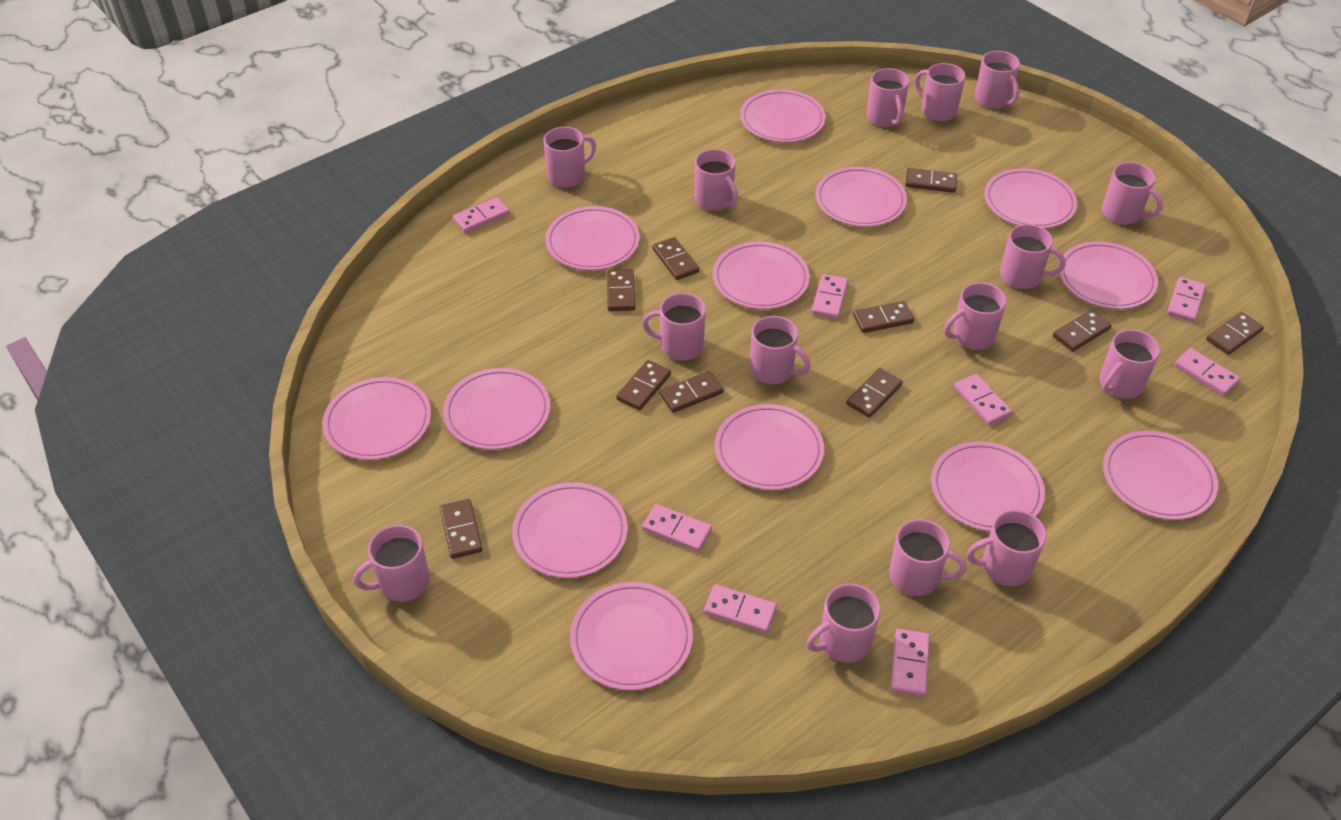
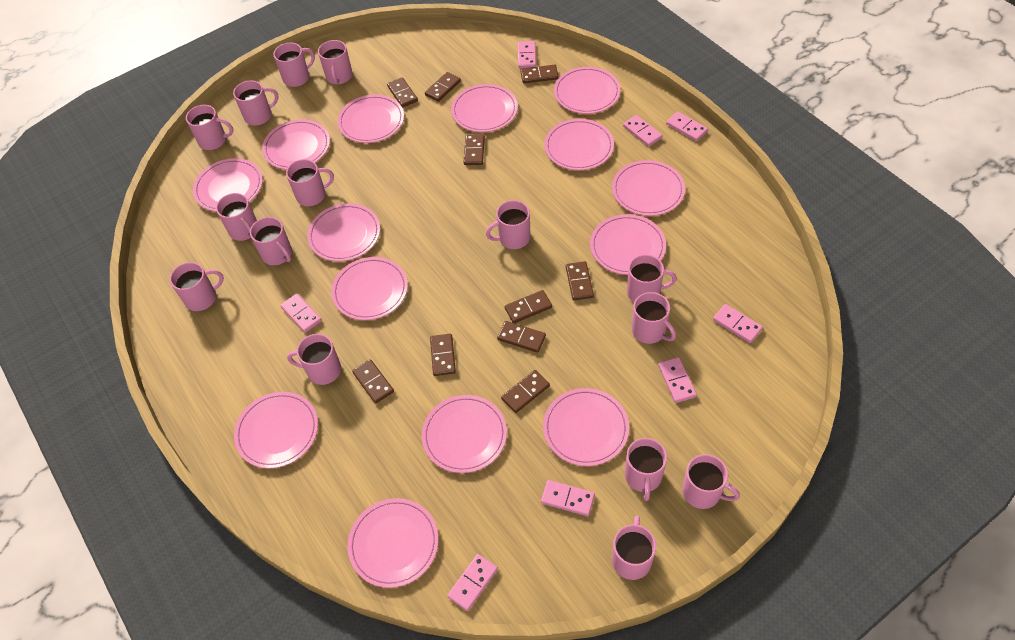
pink plate: [323,377,431,460] [443,368,550,450] [512,482,628,578] [545,206,640,270] [570,582,693,690] [713,242,810,309] [715,404,824,490] [740,90,826,142] [815,167,907,227] [931,442,1045,532] [984,168,1077,228] [1059,241,1158,309] [1103,431,1218,520] = 13 -> [193,158,263,212] [234,392,318,468] [262,119,330,170] [307,203,380,261] [331,257,408,320] [338,94,404,143] [347,498,438,588] [422,395,507,473] [451,84,518,132] [543,388,629,466] [544,119,614,170] [554,67,620,114] [590,214,666,275] [612,160,685,216] = 14

